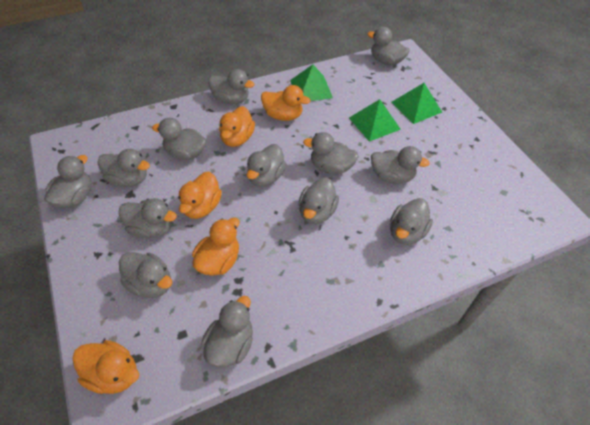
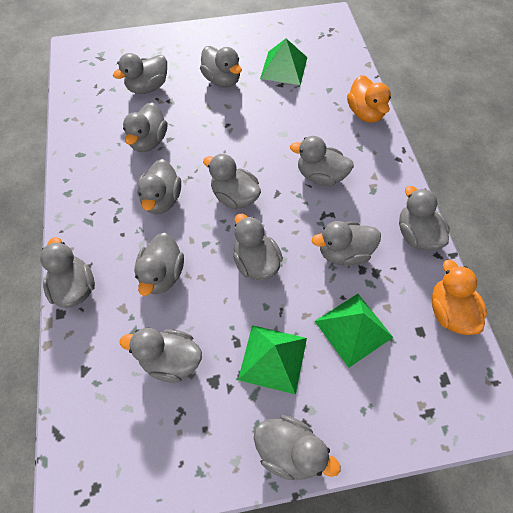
orange duck: [72,340,139,394] [178,172,222,219] [192,218,239,276] [219,106,255,147] [261,85,311,121] = 5 -> [347,75,391,123] [432,260,487,335] = 2

